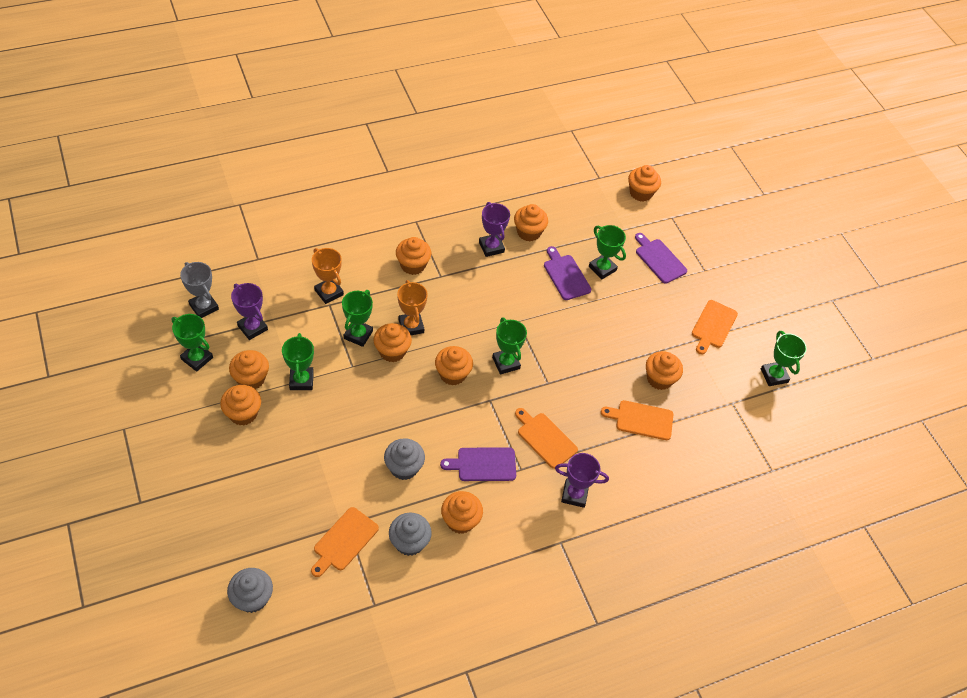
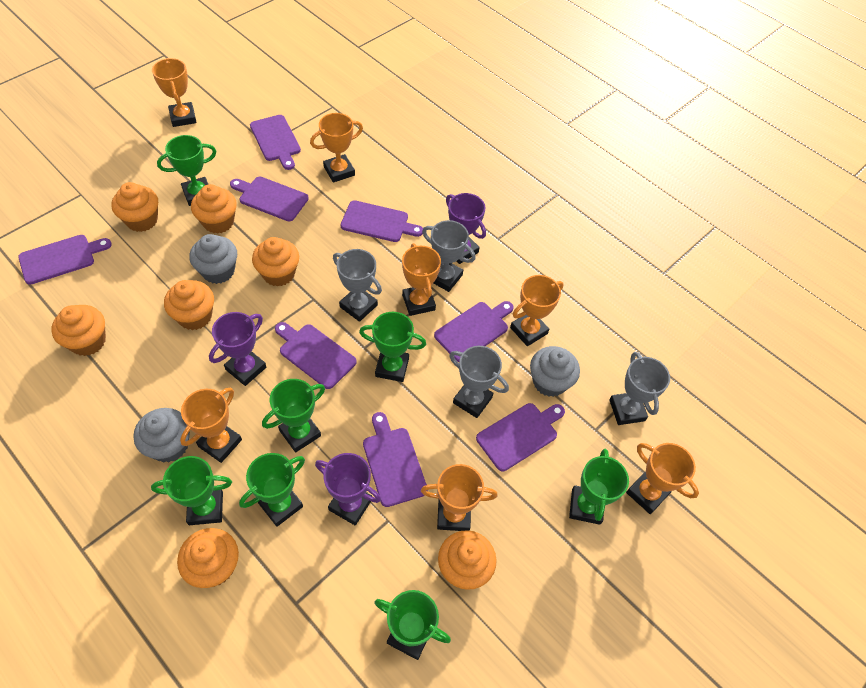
green trophy: [172,314,213,372] [282,333,314,390] [342,290,373,347] [492,317,527,374] [589,225,626,280] [761,331,807,386] = 6 -> [151,456,232,525] [157,135,216,206] [239,453,305,527] [262,379,325,452] [359,312,426,382] [374,590,451,660] [569,449,629,525] = 7
grey trophy: [180,262,219,318] = 1 -> [333,249,382,322] [422,220,476,292] [449,346,509,418] [609,352,670,425] = 4
orange cupcake: [220,385,261,426] [229,350,269,389] [373,323,412,362] [396,237,431,275] [435,346,473,385] [441,491,483,534] [514,204,548,241] [628,165,661,202] [646,351,683,390] = 9 -> [51,305,106,356] [112,182,158,232] [164,280,214,330] [177,528,239,588] [191,184,237,234] [252,237,299,287] [438,530,497,590] = 7
orange cutting board: [311,507,379,577] [515,408,578,469] [601,400,674,440] [692,300,738,354] = 4 -> none = 0
orange trophy: [312,248,344,304] [397,280,428,335] = 2 -> [152,58,197,127] [180,387,242,463] [310,113,363,183] [402,243,441,316] [421,464,498,531] [510,275,564,346] [626,443,699,514] = 7
purple cutting board: [440,448,516,481] [544,246,591,300] [635,233,687,284] = 3 -> [18,235,112,285] [230,177,309,221] [250,115,301,170] [275,322,357,389] [341,200,423,242] [363,412,428,507] [434,301,514,362] [476,403,565,471] = 8

